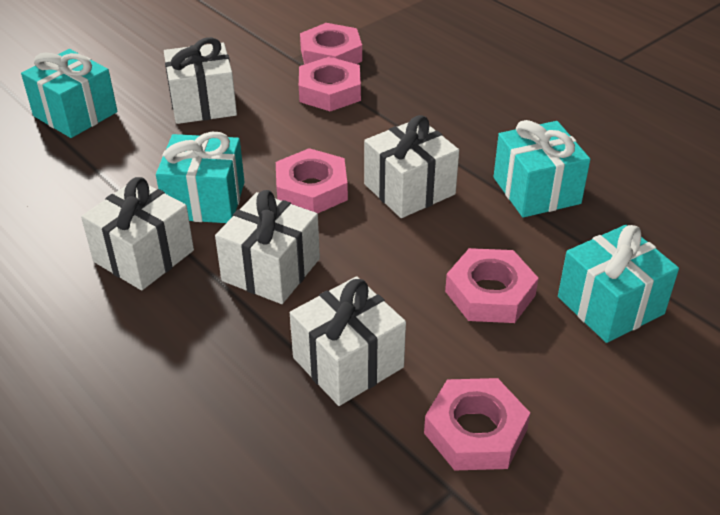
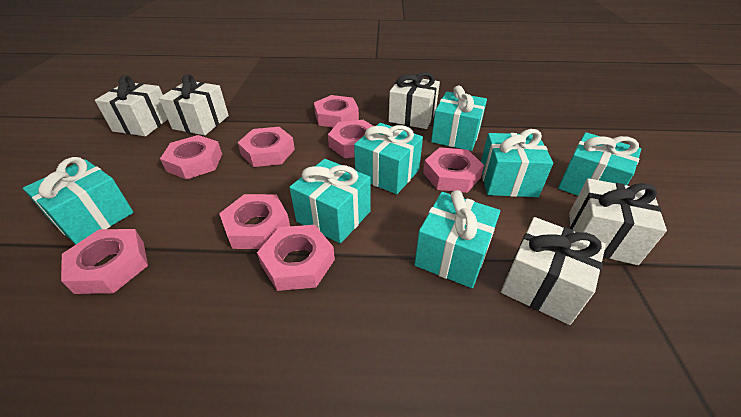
pink nut: [276,148,348,213] [299,57,361,111] [300,23,362,65] [424,378,530,471] [445,248,539,323] = 5 -> [61,229,148,294] [160,135,222,180] [219,194,290,249] [238,127,295,167] [257,225,335,291] [314,95,359,128] [328,120,373,158] [423,147,484,193] = 8
turquoise gift: [21,49,117,138] [156,132,245,223] [494,120,590,218] [558,225,679,343] = 4 -> [23,157,134,244] [289,159,371,244] [354,123,423,194] [414,190,500,288] [431,86,487,151] [481,129,553,197] [558,132,641,196] = 7

